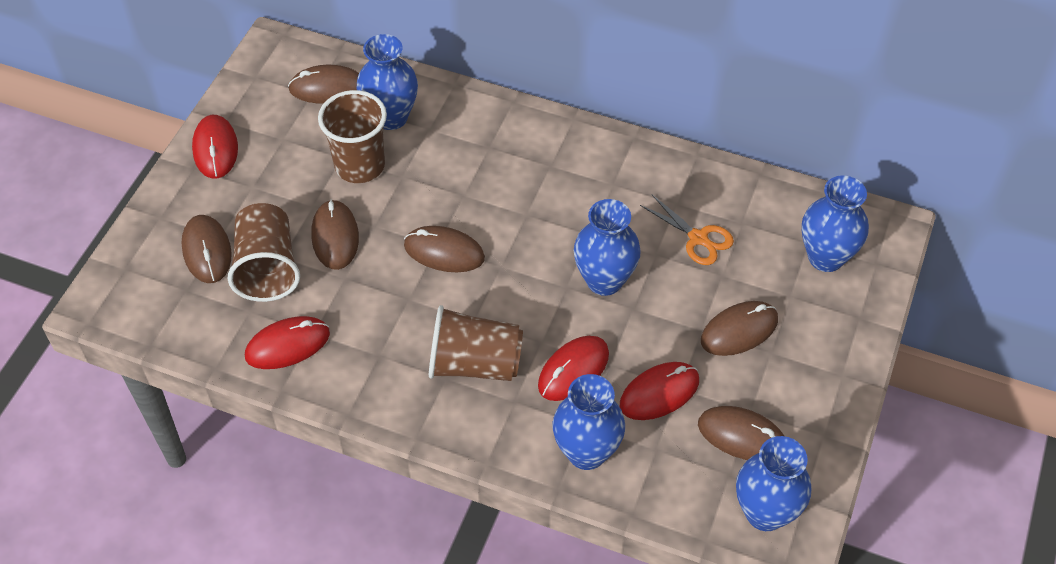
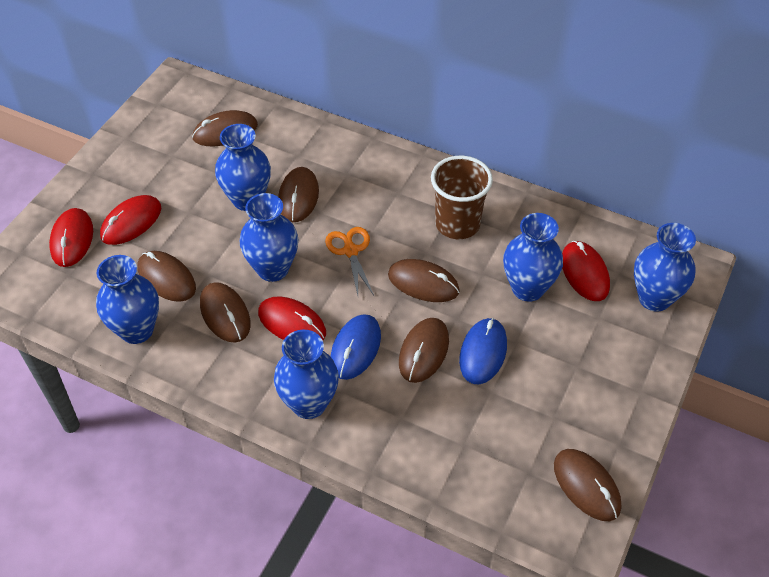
blue mouse: none = 0 -> [330,314,381,380] [459,318,507,384] = 2
blue vase: [357,34,418,130] [553,374,625,470] [574,199,641,296] [736,436,811,531] [802,175,869,272] = 5 -> [96,255,159,344] [215,124,271,211] [240,193,298,282] [274,330,339,419] [503,213,563,302] [634,223,696,312] = 6
brown cup: [228,203,300,302] [318,90,387,183] [429,305,523,381] = 3 -> [431,156,493,239] = 1
brown mouse: [182,215,232,283] [288,65,359,104] [311,199,359,270] [404,226,485,272] [698,406,784,460] [701,301,778,356] = 6 -> [138,251,196,302] [192,110,258,146] [200,282,251,342] [278,167,319,222] [388,259,460,302] [399,318,449,383] [554,449,621,521] = 7

